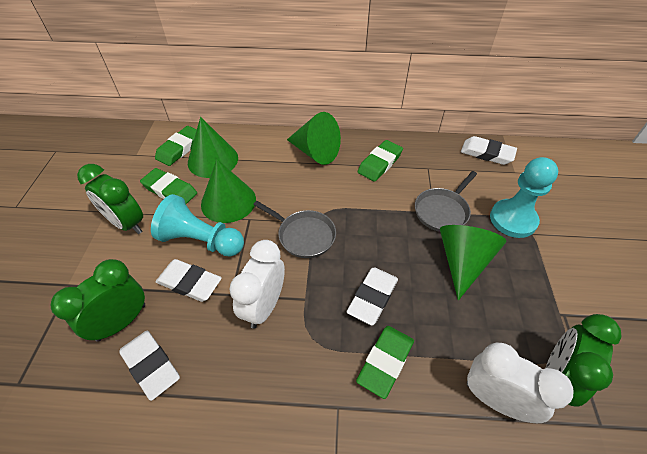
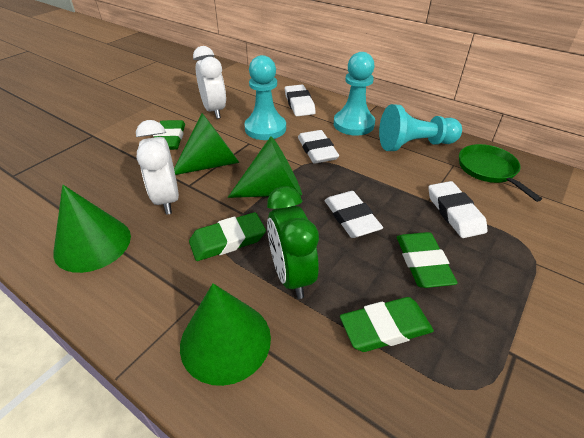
green clock: [51,259,145,342] [77,164,143,234] [546,314,621,407] = 3 -> [267,186,319,299] = 1
green pan: none = 0 -> [459,144,542,202] = 1
grey pan: [253,201,336,258] [415,171,477,232] = 2 -> none = 0
turquoise pawn: [151,194,244,257] [490,157,558,238] = 2 -> [244,55,286,140] [334,52,375,136] [379,104,462,151] = 3

